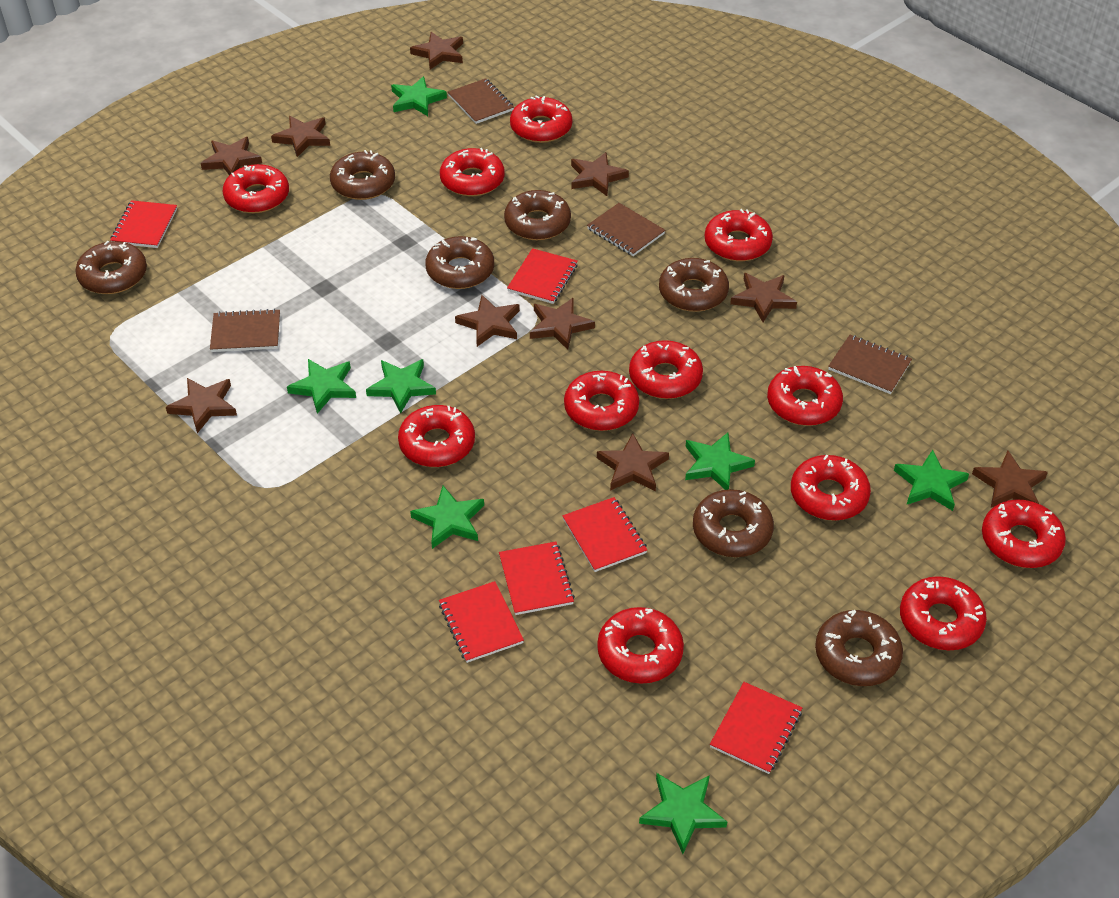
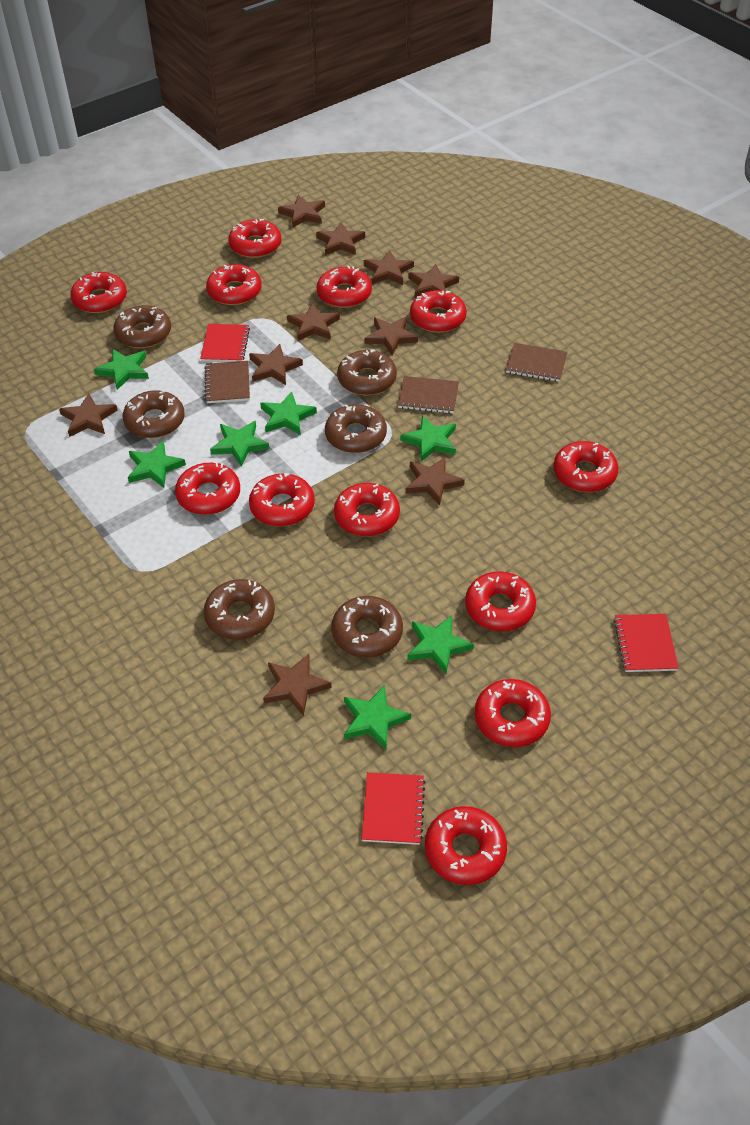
brown donut: [75,241,147,294] [330,150,395,200] [425,236,494,289] [504,190,571,240] [659,258,729,312] [693,489,774,557] [815,610,903,686] = 7 -> [113,305,171,348] [123,390,185,438] [204,579,275,640] [325,404,387,453] [331,596,403,658] [337,349,397,396] = 6
brown notebook: [210,309,280,352] [448,78,514,124] [587,203,665,256] [828,335,912,394] = 4 -> [204,361,250,403] [398,376,459,414] [506,343,567,382] = 3
red notebook: [110,200,177,248] [439,581,524,663] [499,542,575,615] [507,248,578,304] [562,497,647,572] [710,682,802,774] = 6 -> [200,324,250,362] [361,772,426,845] [614,614,679,672] = 3

